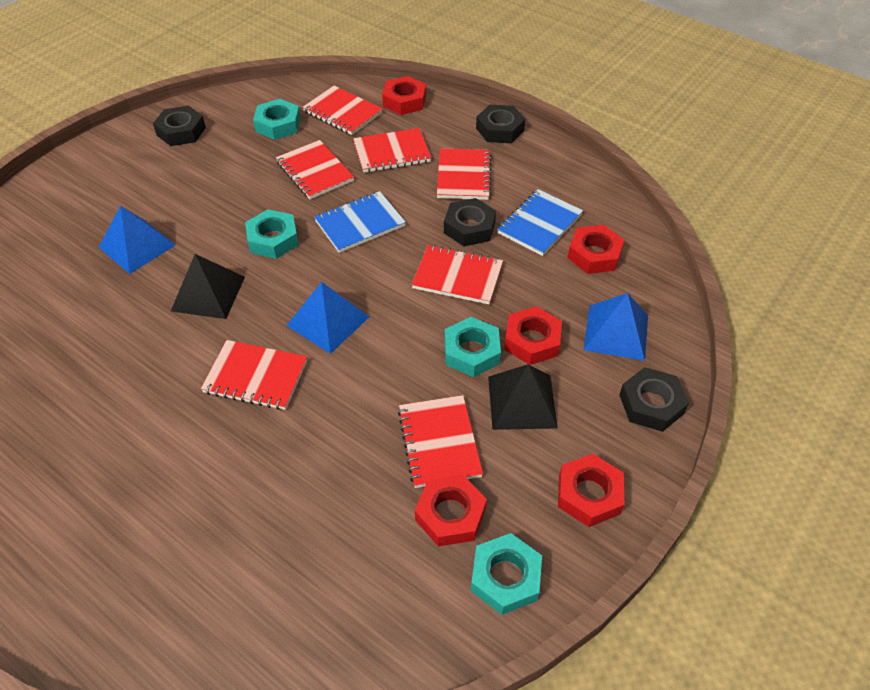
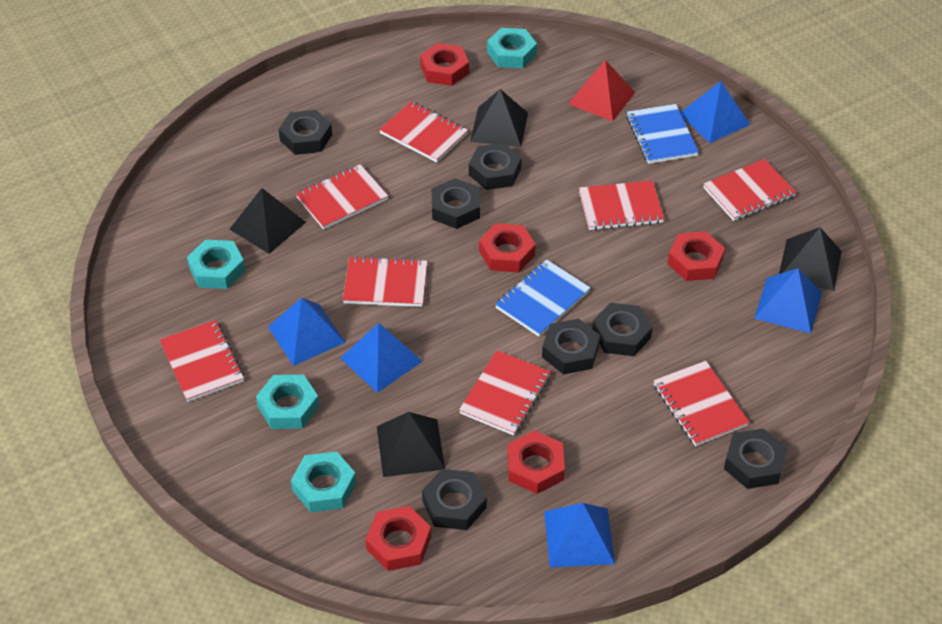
black nut: [153,105,206,146] [444,198,496,246] [476,105,525,143] [619,367,689,432] = 4 -> [278,110,332,155] [422,469,487,530] [431,178,480,229] [469,143,522,190] [542,319,600,374] [592,303,653,356] [724,428,787,489] = 7
black pyramid: [171,254,245,319] [488,364,558,430] = 2 -> [229,188,306,254] [377,412,445,477] [470,89,528,147] [779,227,842,291] = 4
blue pyramid: [99,206,175,274] [286,282,369,354] [584,293,648,361] = 3 -> [268,297,346,366] [340,323,423,393] [544,503,615,567] [680,81,750,143] [754,268,822,334] = 5
red notebook: [201,340,307,410] [276,140,354,199] [302,86,382,135] [353,128,431,173] [398,395,483,488] [412,245,503,304] [437,148,492,200] = 7 -> [160,320,244,402] [296,164,388,230] [343,256,427,307] [379,101,468,162] [459,350,551,435] [579,180,664,230] [653,361,750,446] [703,159,796,221] = 8
red pyramid: none = 0 -> [568,60,635,121] = 1

